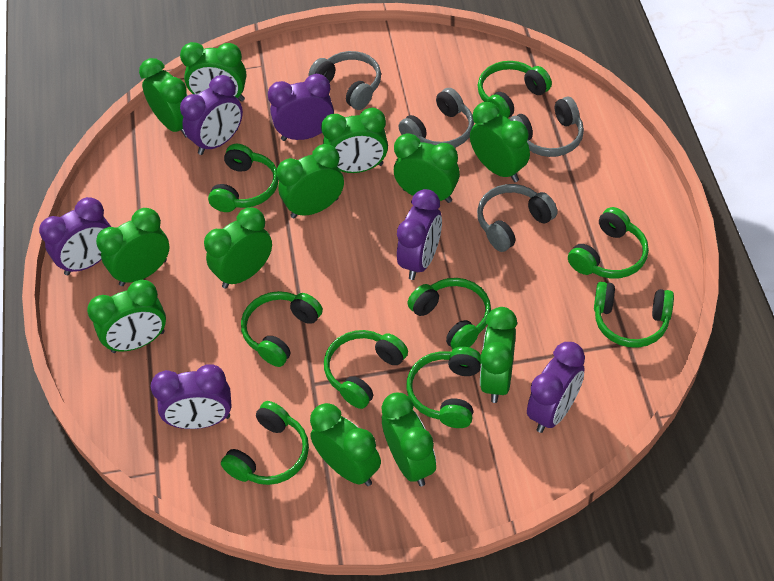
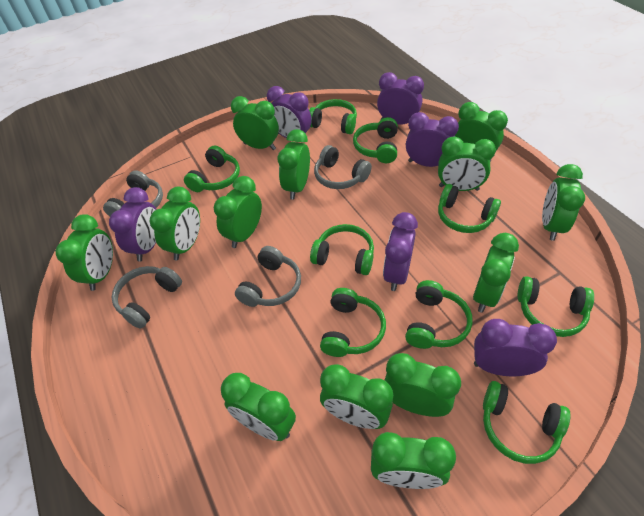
green clock: [87,280,166,353] [96,208,170,286] [139,58,188,138] [180,42,246,102] [204,207,272,288] [277,144,344,218] [310,403,381,486] [321,108,388,173] [381,393,436,486] [394,133,460,203] [470,102,530,182] [480,307,517,403] = 12 -> [56,214,113,291] [150,187,200,260] [214,176,262,248] [221,373,296,441] [231,96,279,150] [278,129,310,200] [320,364,393,429] [371,432,456,489] [385,353,461,417] [438,137,496,191] [455,102,508,162] [473,233,519,313] [542,164,585,241] = 13

